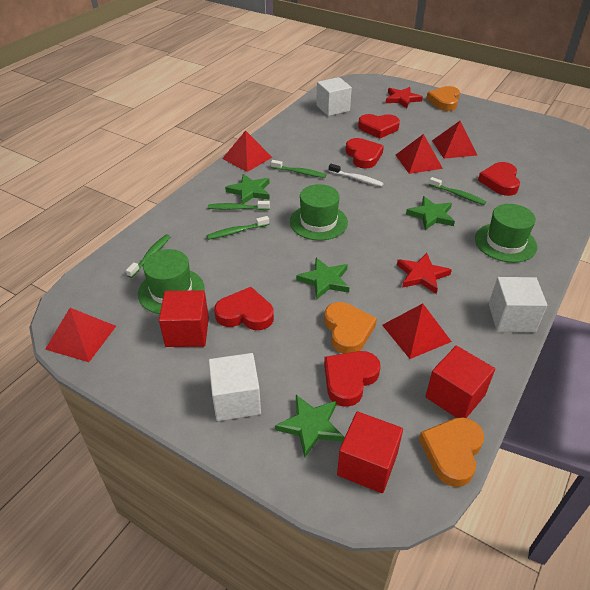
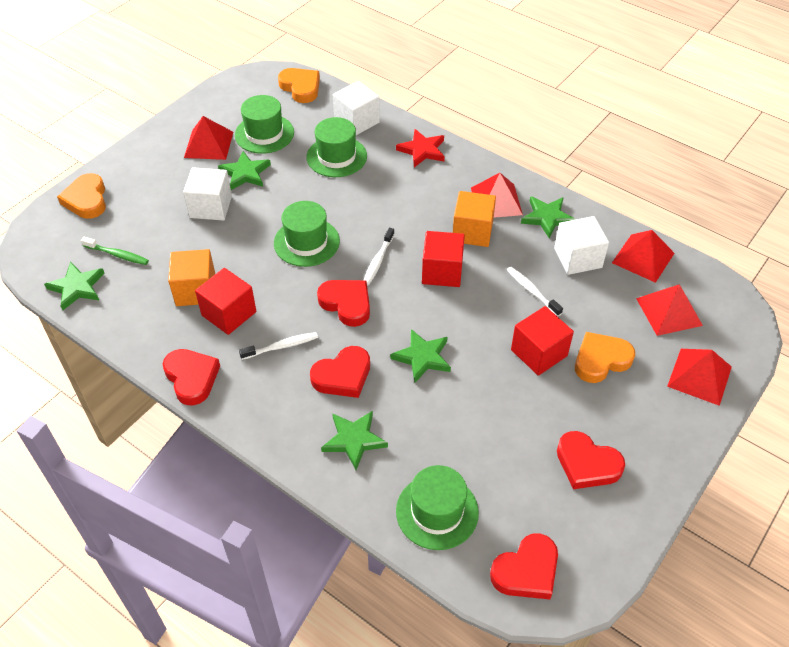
green hat: [138,249,205,314] [290,184,348,241] [475,204,537,263] = 3 -> [235,95,294,154] [274,201,340,267] [306,117,367,177] [396,465,479,550] = 4
green star: [225,174,270,204] [275,395,344,457] [296,258,350,300] [406,196,455,230] = 4 -> [44,262,105,310] [218,151,271,190] [321,411,388,470] [390,329,451,383] [521,196,576,239] = 5
green toothbrush: [126,234,170,278] [206,216,269,240] [208,201,270,210] [271,160,326,178] [429,177,486,205] = 5 -> [81,237,149,265] = 1
orange cube: none = 0 -> [168,249,215,306] [453,191,496,247] = 2
red star: [386,87,423,108] [397,253,452,294] = 2 -> [396,129,445,167] = 1
white toothbrush: [329,164,384,187] = 1 -> [239,332,318,360] [364,228,395,285] [507,267,563,317] = 3

